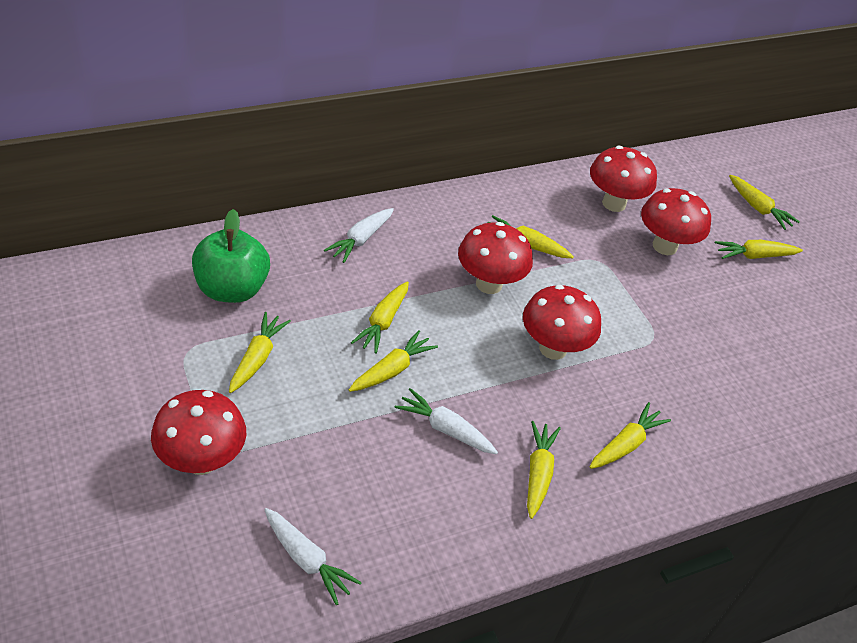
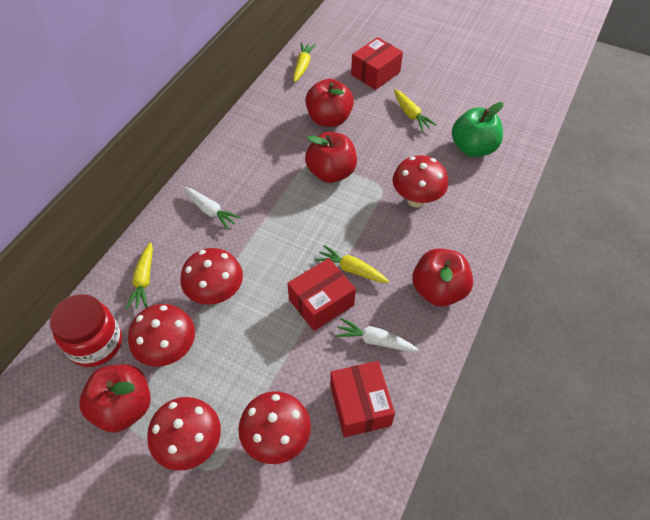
red apple: none = 0 -> [79,364,151,433] [305,79,354,127] [305,132,357,183] [412,248,473,307] = 4
red box: none = 0 -> [287,258,356,331] [330,361,395,437] [351,37,403,90] = 3
red jar: none = 0 -> [50,294,122,367] = 1
white carrot: [264,508,362,605] [324,208,394,263] [395,388,498,454] = 3 -> [184,187,241,230] [335,318,419,352] = 2
yellow carrot: [229,312,291,393] [349,330,438,392] [351,281,409,354] [488,215,574,258] [527,421,561,519] [590,402,671,469] [715,240,803,259] [729,175,800,230] = 8 -> [126,242,153,309] [293,42,316,82] [315,245,389,283] [394,89,436,132] = 4

